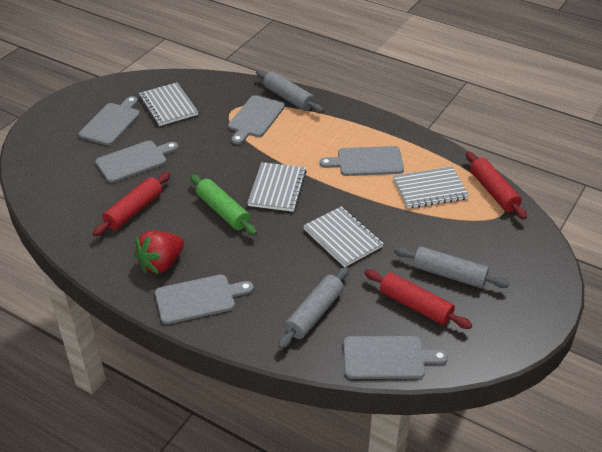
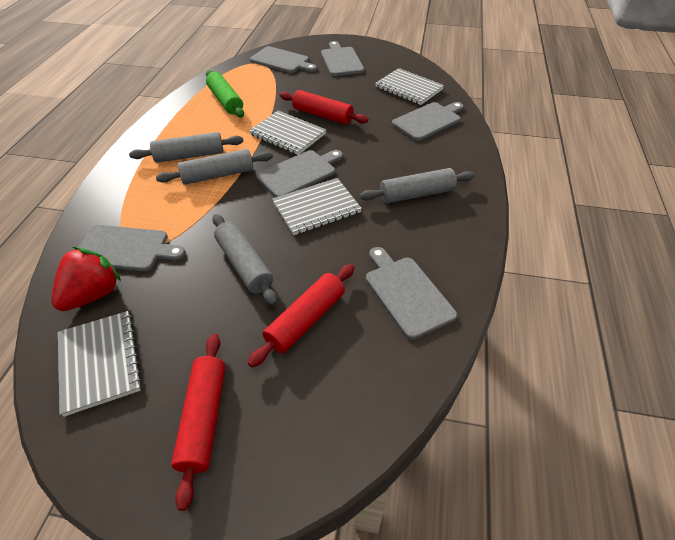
grey rolling pin: [256,70,324,113] [278,267,349,349] [394,246,510,288] = 3 -> [129,132,244,163] [156,149,273,185] [212,214,277,306] [360,168,475,203] = 4

